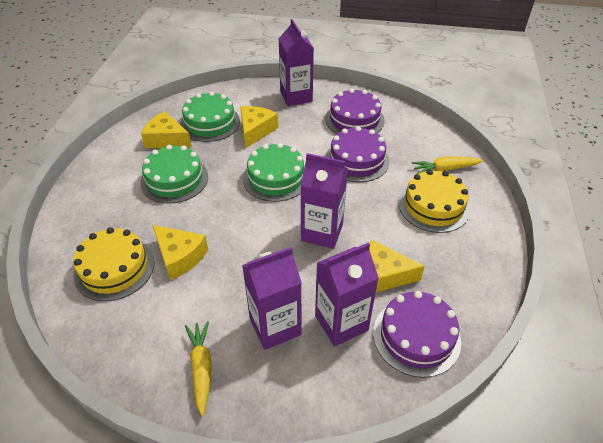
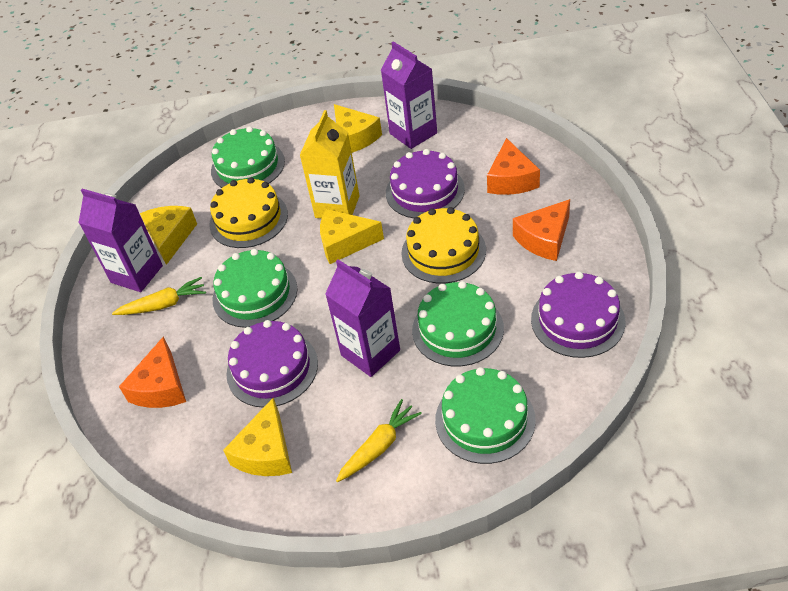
green cake: [140,145,208,204] [180,91,240,142] [243,143,305,202] = 3 -> [211,126,285,188] [213,249,297,328] [412,281,504,366] [435,367,536,464] = 4
orange cheese: none = 0 -> [119,336,186,408] [487,138,540,195] [513,199,570,261] = 3
purple carton: [242,247,302,350] [279,19,314,106] [300,153,348,249] [315,242,379,347] = 4 -> [78,189,163,292] [325,260,400,377] [381,41,437,149] = 3
yellow carton: none = 0 -> [300,110,359,219] = 1

